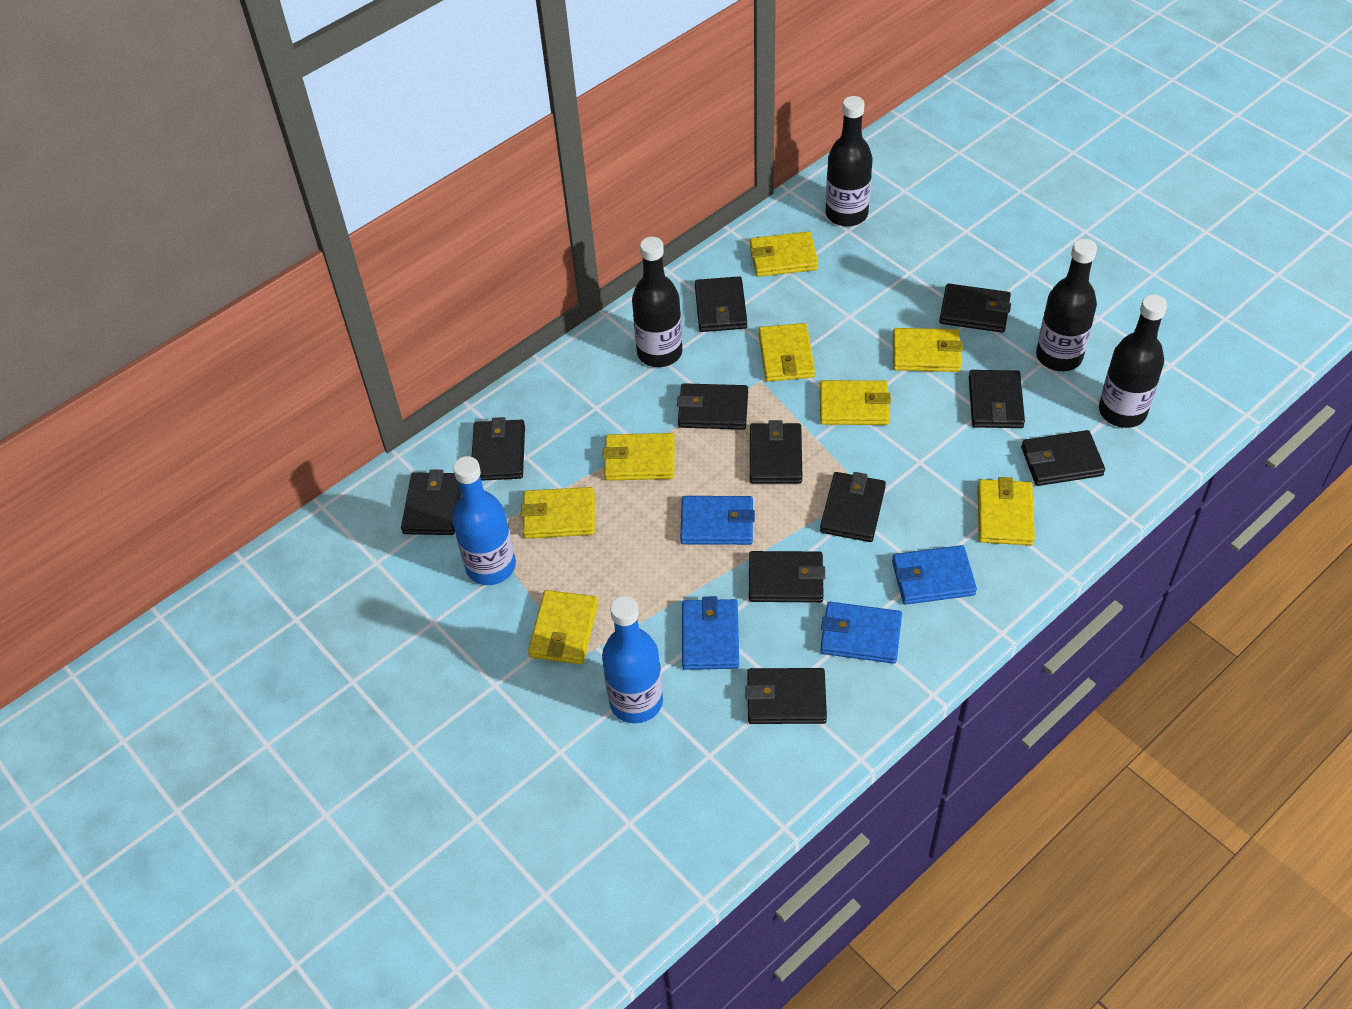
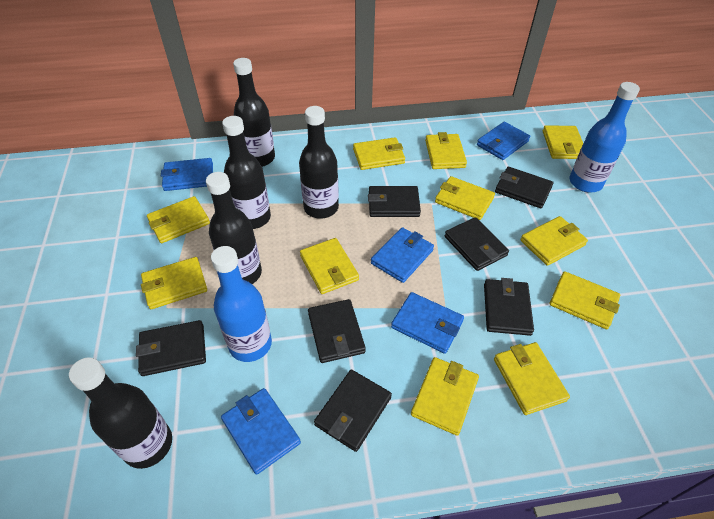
black bottle: [632,237,682,367] [826,96,873,227] [1036,239,1097,371] [1099,295,1167,428] = 4 -> [69,357,172,469] [206,172,262,284] [222,116,271,229] [233,58,275,167] [299,106,339,219] = 5
black wallet: [401,470,461,535] [472,417,525,481] [677,383,748,430] [695,276,747,332] [745,668,827,724] [749,551,825,602] [750,420,802,483] [820,472,886,542] [939,283,1011,333] [969,370,1025,428] [1021,430,1105,486] = 11 -> [136,320,206,376] [308,299,366,363] [314,370,392,452] [368,186,421,217] [445,217,509,271] [484,278,534,336] [495,167,554,208] = 7
blue wallet: [680,496,755,545] [682,596,739,670] [820,602,902,664] [892,545,977,605] = 4 -> [161,158,213,191] [221,388,301,475] [371,227,434,283] [391,292,464,354] [477,122,530,160] = 5
yellow wallet: [521,487,595,539] [528,590,598,664] [602,433,674,481] [750,231,818,277] [758,323,815,382] [820,380,891,425] [893,328,963,372] [978,477,1035,545] = 8 -> [141,257,207,309] [147,196,210,243] [300,238,359,294] [353,137,405,170] [411,357,479,436] [425,132,467,169] [435,176,495,220] [494,342,570,415] [520,216,588,266] [543,125,583,159] [550,271,620,329] = 11

